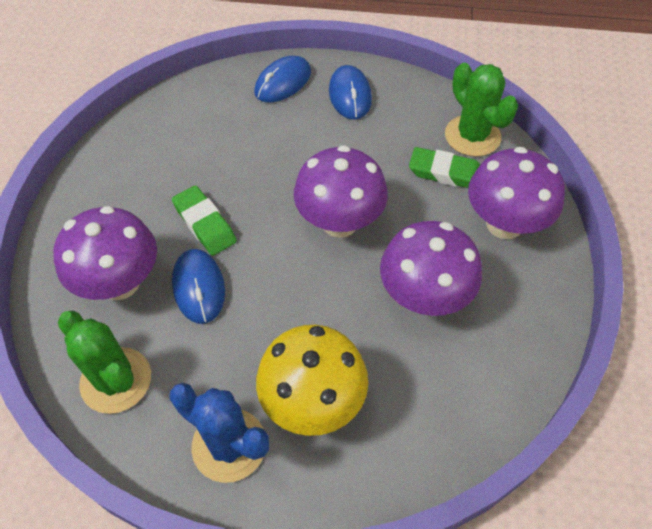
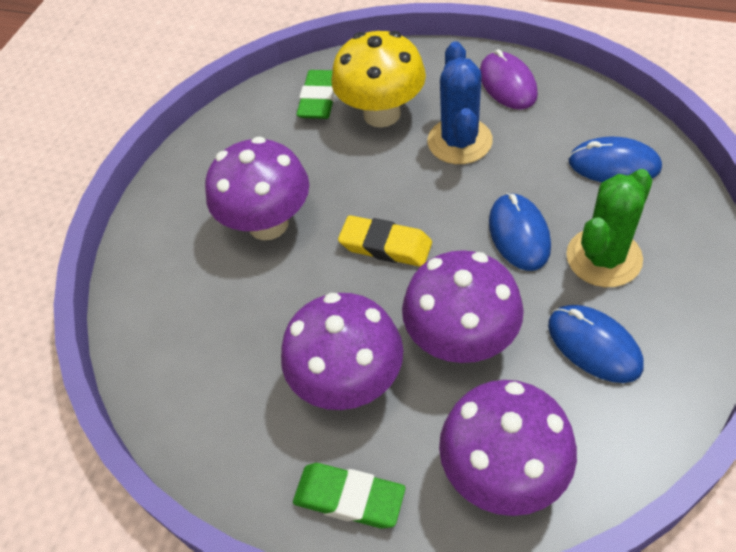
green cactus: [58,311,151,414] [445,63,518,157] = 2 -> [566,169,653,287] = 1
purple mouse: none = 0 -> [480,49,538,110] = 1
yellow eraser: none = 0 -> [338,215,432,267] = 1

